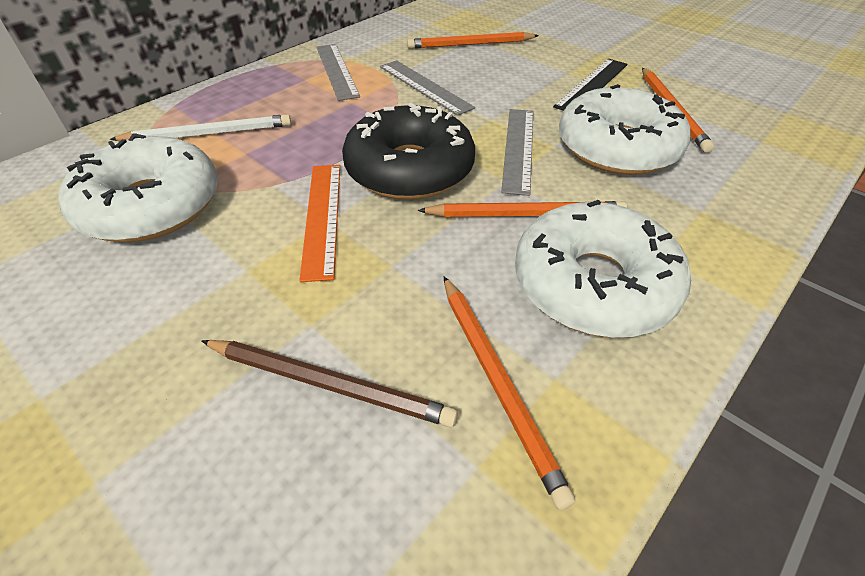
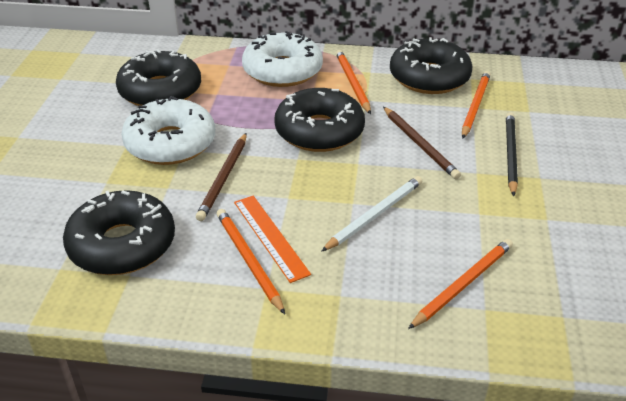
black donut: [342,103,475,200] = 1 -> [63,190,175,275] [116,49,201,106] [274,88,365,152] [390,37,472,94] = 4
black pencil: none = 0 -> [506,112,518,197] = 1
black ruler: [553,59,628,111] = 1 -> none = 0
brown pencil: [201,340,458,427] = 1 -> [196,133,247,221] [383,107,461,179] = 2
grey ruler: [316,44,360,101] [380,60,475,116] [501,109,533,196] = 3 -> none = 0
white donut: [58,134,218,242] [515,200,691,338] [559,84,691,175] = 3 -> [121,96,215,165] [242,31,323,87] = 2

